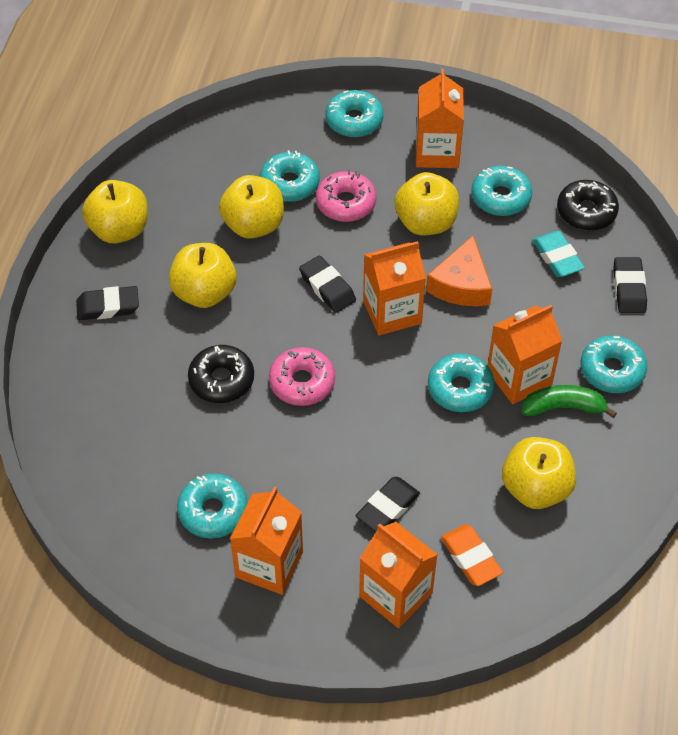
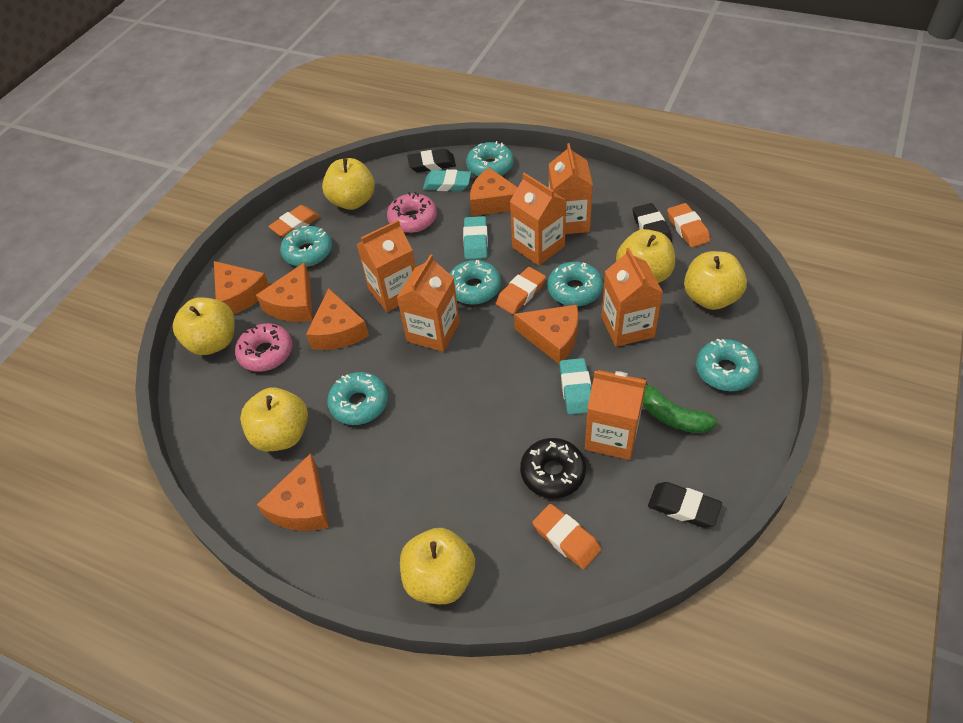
black donut: [188,345,254,403] [557,180,619,231] = 2 -> [520,438,586,498] = 1
black eraser: [76,286,139,320] [299,255,356,313] [356,477,420,532] [613,257,647,314] = 4 -> [407,149,456,173] [633,203,672,242] [648,482,722,528] = 3
orange carton: [230,487,303,595] [359,522,438,628] [363,241,426,336] [416,68,464,168] [487,305,562,404] = 5 -> [356,220,415,312] [397,254,460,352] [510,173,566,266] [549,143,593,234] [585,370,647,460] [601,248,663,347] = 6
orange cheese: [426,236,492,306] = 1 -> [214,261,269,314] [256,262,313,322] [257,453,329,531] [306,288,369,350] [470,168,518,216] [514,305,578,364] = 6
orange eraser: [441,524,503,586] = 1 -> [268,205,320,237] [496,267,546,314] [532,504,601,569] [667,203,710,248] = 4
turquoise eraser: [532,231,585,277] = 1 -> [423,169,471,191] [463,216,488,259] [559,358,591,415] = 3
yellow apple: [82,180,148,243] [169,243,237,308] [219,175,284,239] [394,172,459,235] [502,437,576,509] = 5 -> [173,297,235,355] [240,388,308,451] [322,158,375,210] [400,528,475,604] [616,229,675,283] [684,251,747,310] = 6

